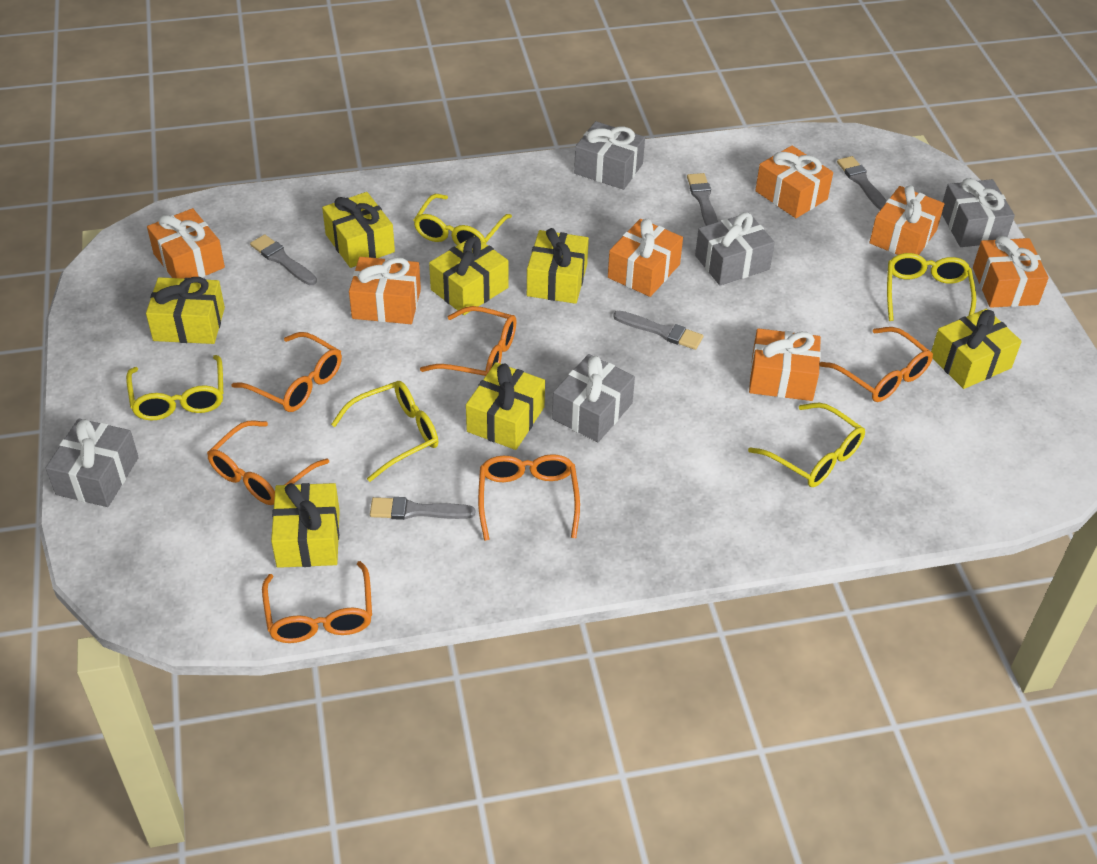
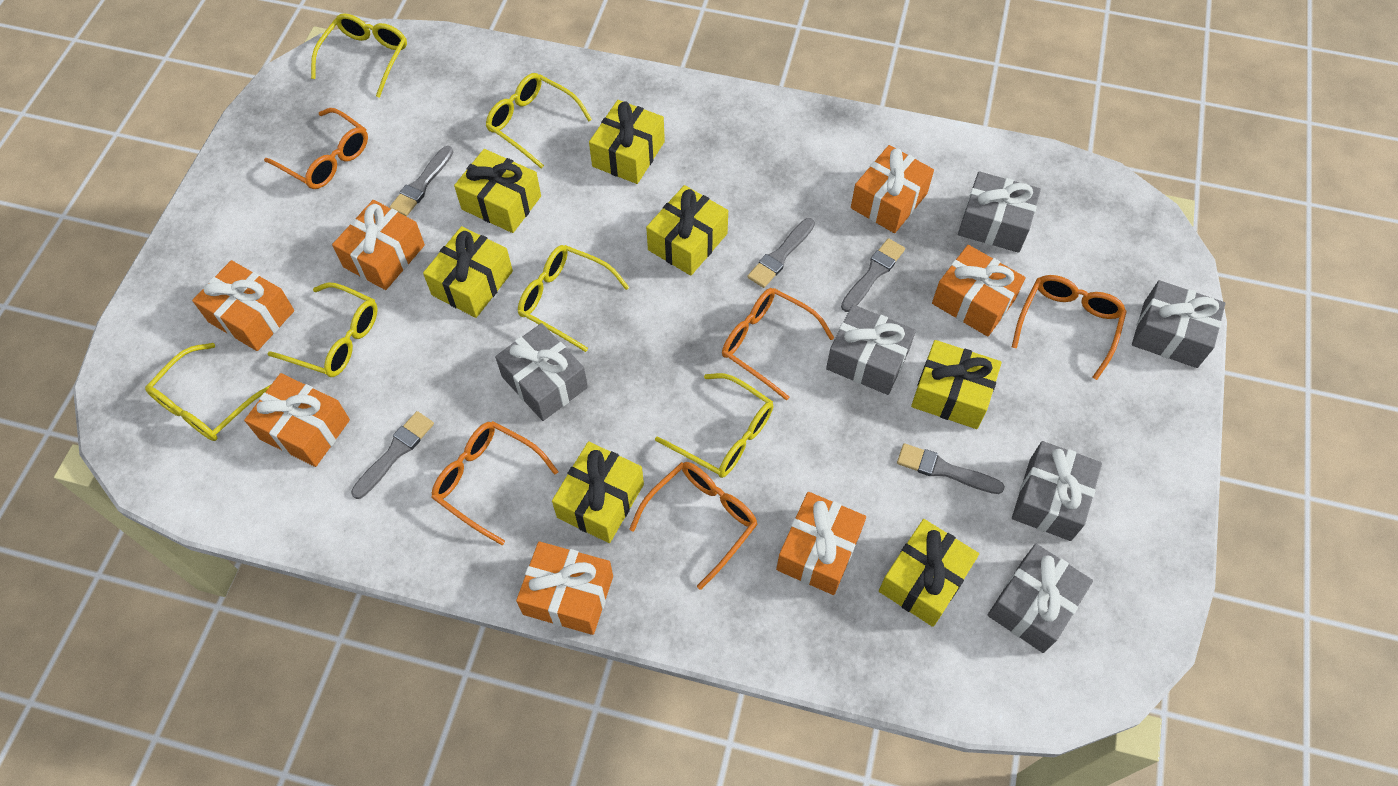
grey gift: [46,419,139,507] [552,354,635,442] [574,121,645,190] [695,212,775,286] [942,178,1015,247] = 5 -> [495,323,588,421] [826,305,916,395] [958,171,1041,253] [988,544,1093,653] [1012,441,1102,541] [1132,280,1226,368] = 6
orange glasses: [207,421,329,505] [231,332,342,412] [262,561,372,643] [420,306,517,376] [478,454,580,541] [819,327,933,402] = 6 -> [264,108,368,189] [431,421,558,545] [629,462,758,590] [722,288,834,401] [1012,275,1127,380] = 5
yellow glasses: [126,355,223,420] [331,381,438,482] [414,194,512,245] [748,403,865,487] [887,253,976,321] = 5 -> [145,343,271,441] [267,283,378,377] [311,13,407,98] [486,73,592,169] [518,245,629,352] [655,373,773,478] = 6

